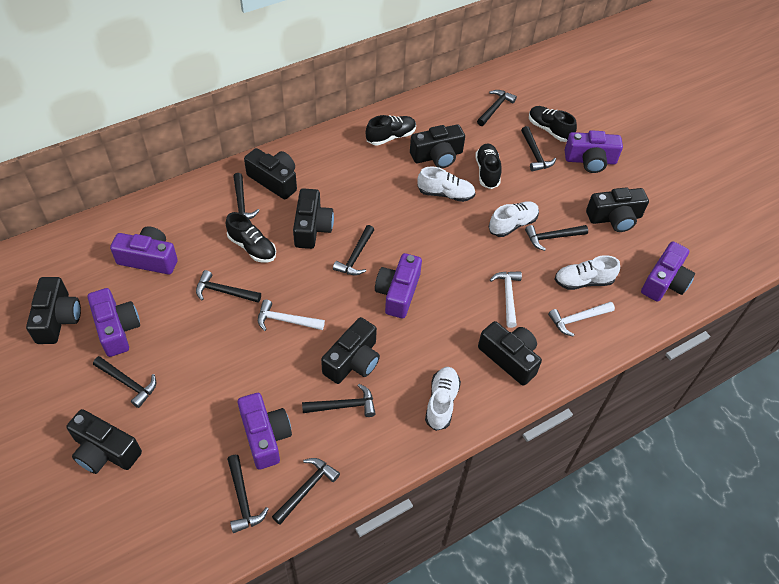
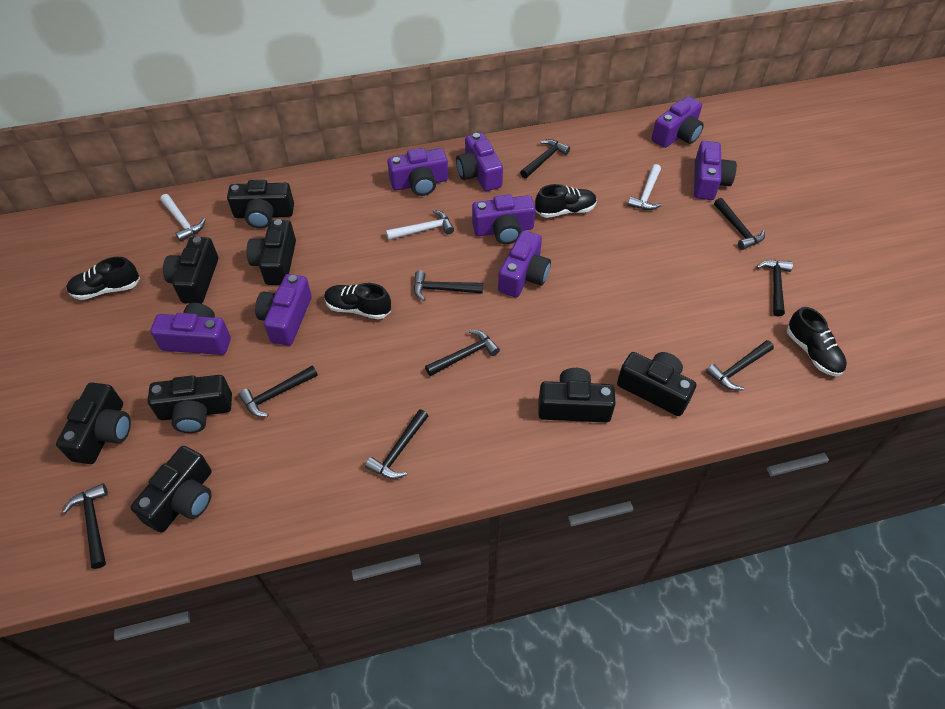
black hammer: [93,356,156,408] [196,270,261,303] [227,455,269,533] [233,173,260,219] [272,458,340,525] [302,384,376,417] [333,225,374,275] [477,90,517,126] [521,126,556,171] [525,225,588,251] = 10 -> [63,483,108,569] [238,366,318,417] [365,409,428,479] [414,271,483,301] [425,330,500,376] [520,139,570,178] [706,340,774,390] [714,198,765,250] [757,260,793,317] = 9
purple camera: [88,288,140,357] [110,226,178,274] [238,393,292,470] [375,253,422,318] [565,130,623,173] [641,241,695,302] = 6 -> [150,303,231,355] [255,274,312,346] [387,148,448,196] [456,133,503,191] [472,194,535,244] [498,230,551,297] [652,96,704,148] [694,141,737,200] = 8
white shoe: [417,166,476,202] [425,367,461,431] [489,201,539,237] [554,255,620,290] = 4 -> none = 0

